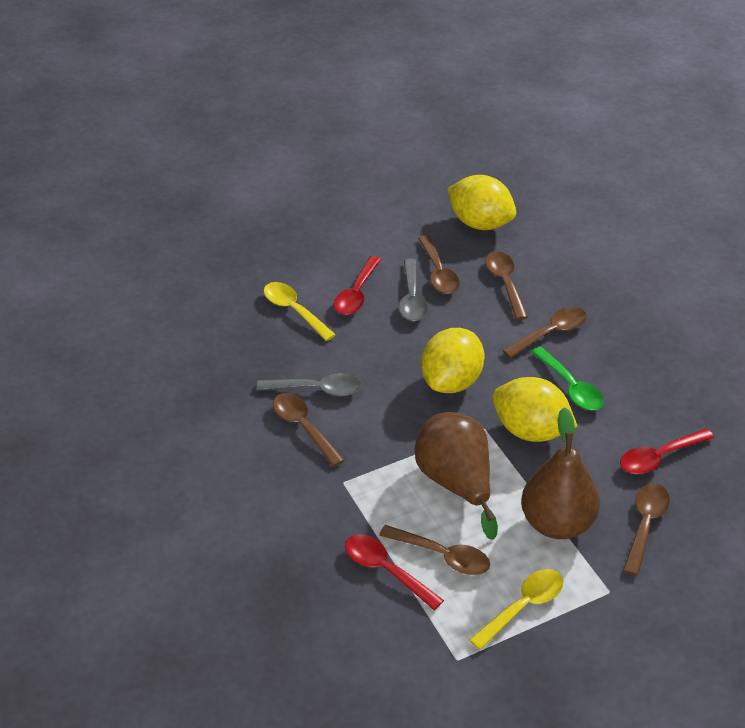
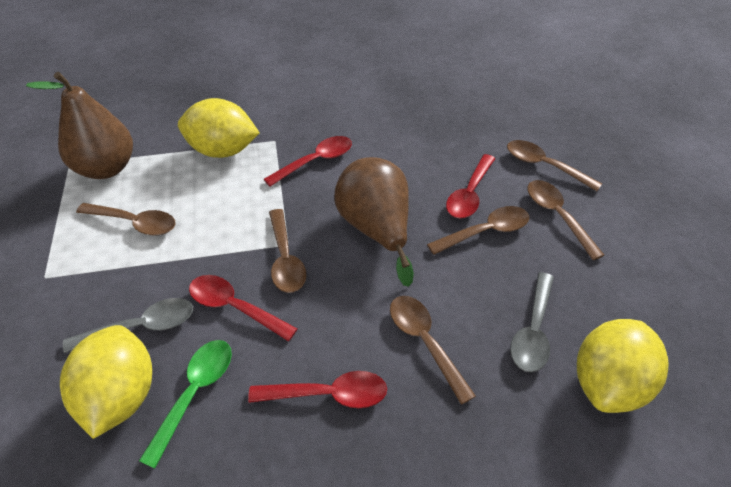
red spoon: [334,256,381,315] [345,534,444,610] [620,428,714,474] = 3 -> [189,275,297,341] [248,371,387,408] [264,136,352,186] [446,154,495,218] = 4
yellow spoon: [264,282,336,341] [469,569,564,650] = 2 -> none = 0

